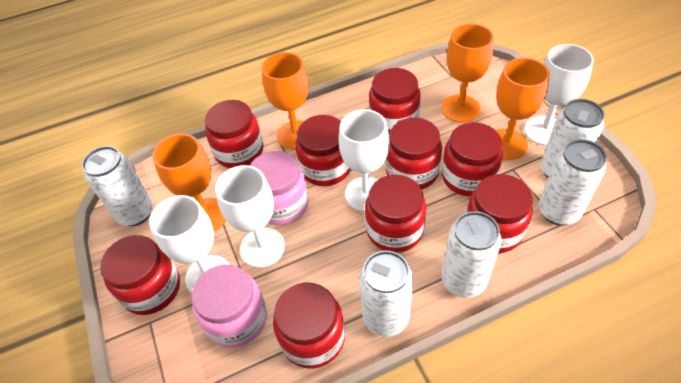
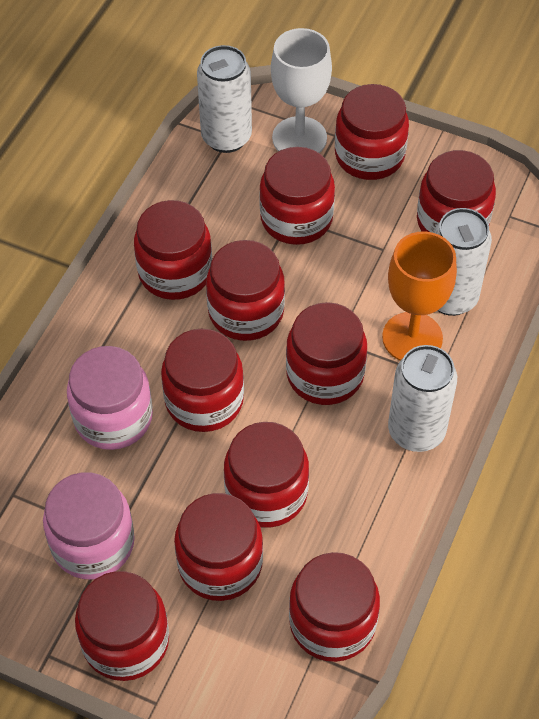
orange goblet: [152,134,226,231] [262,52,309,150] [442,24,494,123] [496,58,550,160] = 4 -> [382,231,457,361] = 1
red jar: [100,235,180,315] [204,100,263,168] [273,282,345,369] [295,115,351,186] [365,175,426,252] [369,68,421,134] [385,118,442,189] [442,123,503,196] [466,174,533,253] = 9 -> [75,571,169,681] [134,200,212,300] [161,329,244,432] [174,493,263,601] [206,240,285,341] [224,422,309,528] [259,147,335,245] [286,302,367,405] [289,552,380,662] [335,84,409,180] [417,150,496,233] = 11
white can: [82,146,153,226] [359,251,413,337] [442,211,501,298] [539,139,607,226] [541,99,605,178] = 5 -> [197,45,252,153] [388,345,457,452] [434,208,492,316] = 3
white goblet: [149,195,230,293] [215,165,285,268] [339,109,389,212] [524,44,594,146] = 4 -> [271,28,332,153] = 1

